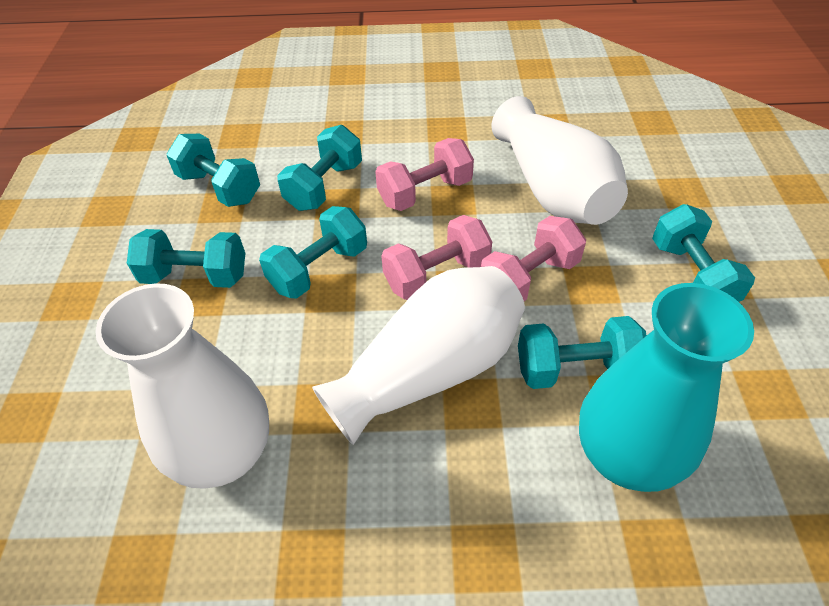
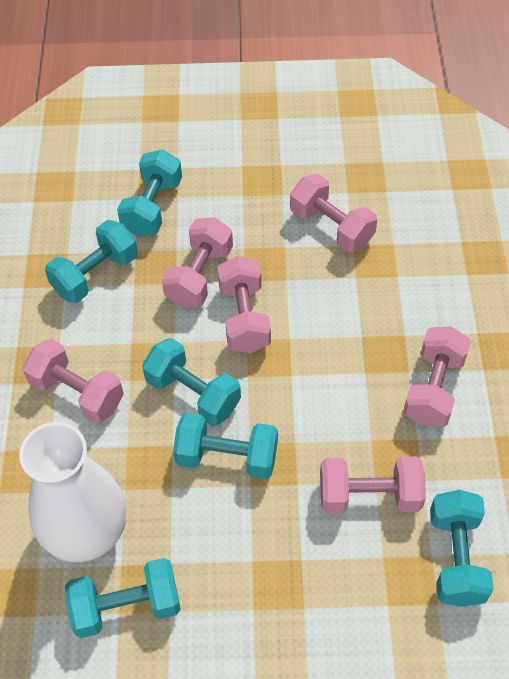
pink dumbbell: [375,138,474,211] [381,215,492,300] [481,216,586,301] = 3 -> [22,339,124,424] [162,217,233,307] [217,256,271,353] [290,174,377,253] [320,456,426,514] [403,327,471,427] = 6
turquoise vase: [579,283,754,492] = 1 -> none = 0
white vase: [95,283,269,489] [312,266,525,445] [492,96,628,225] = 3 -> [19,422,127,562] = 1

